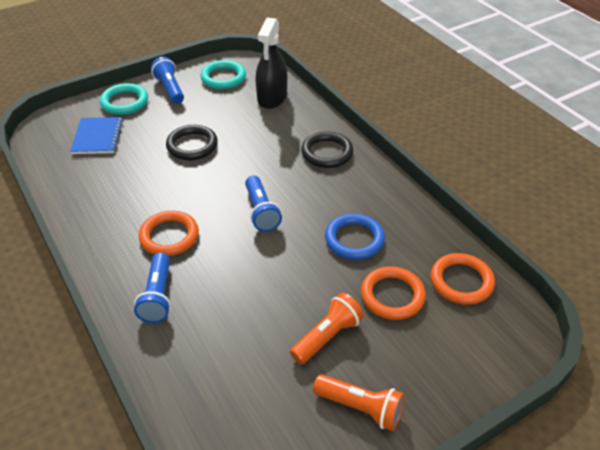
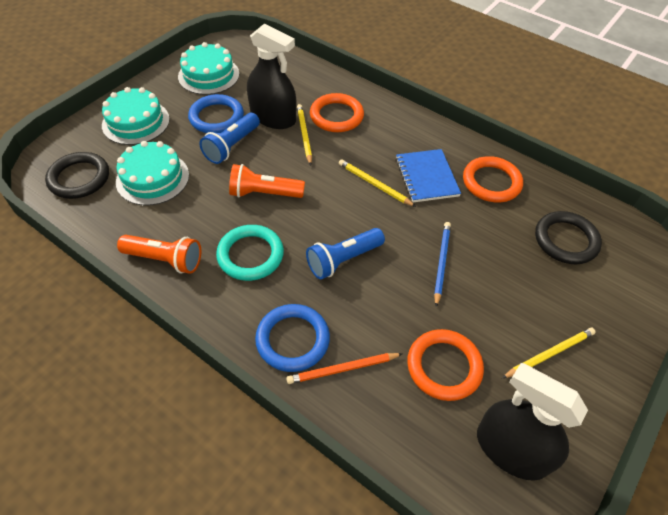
black spray bottle: [255,17,287,109] = 1 -> [247,24,297,129] [477,363,588,481] = 2
blue flashlight: [134,253,171,323] [151,57,184,104] [245,175,282,232] = 3 -> [200,113,260,164] [306,228,385,279] = 2
blue pencil: none = 0 -> [434,222,451,307] = 1
blue ring: [325,214,385,260] = 1 -> [188,94,244,133] [255,304,330,372] = 2
orange pencil: none = 0 -> [286,353,402,384] = 1
turquoise cake: none = 0 -> [102,87,170,145] [116,141,189,206] [178,42,239,95] = 3
turquoise ring: [100,83,148,115] [200,60,246,89] = 2 -> [216,225,284,281] = 1
yellow pencil: none = 0 -> [297,104,312,165] [339,159,416,207] [502,327,595,378] = 3

